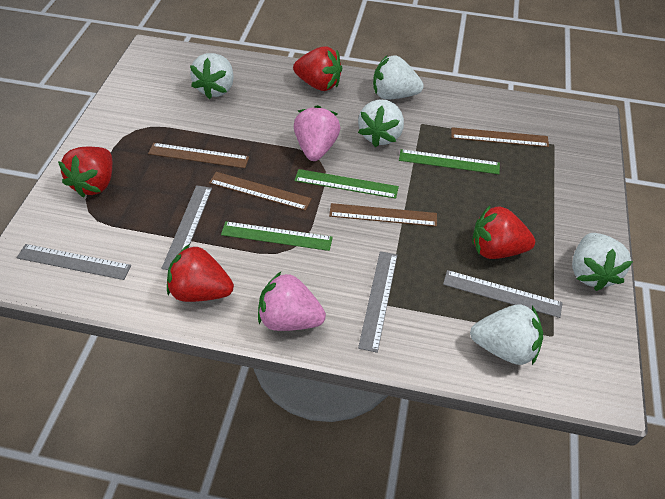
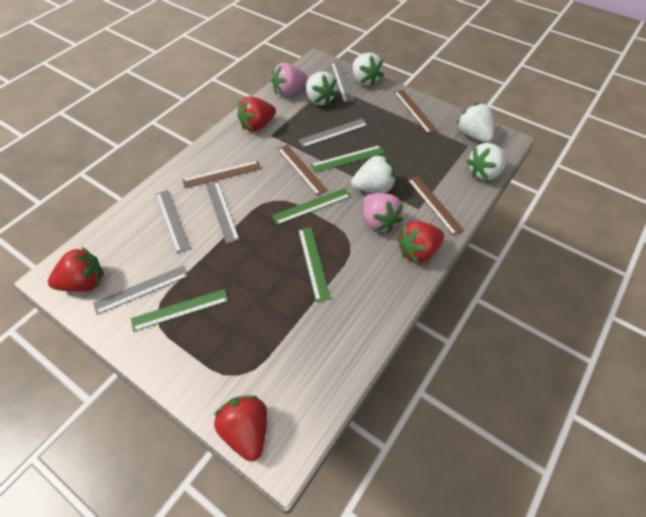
green ruler: [221,221,333,251] [294,169,399,199] [399,149,500,174] = 3 -> [131,289,228,332] [272,188,351,225] [298,227,331,302] [311,145,384,173] = 4
grey ruler: [17,244,131,280] [161,185,212,270] [358,251,397,353] [443,270,563,318] = 4 -> [93,266,188,315] [156,190,190,253] [206,181,240,244] [299,118,367,147] [331,62,354,102] = 5

